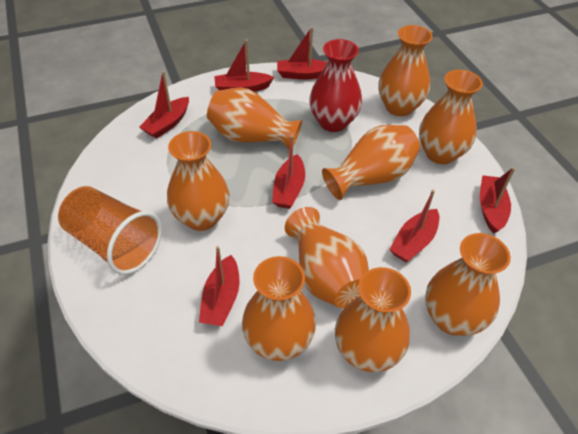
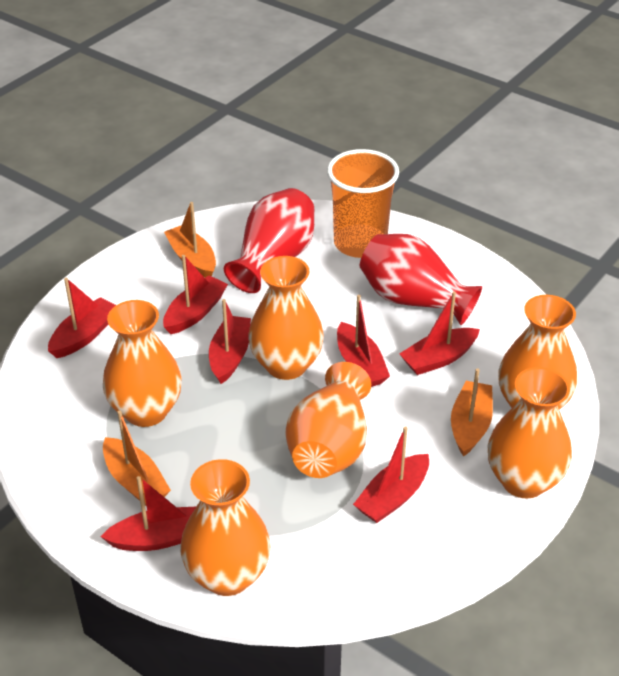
orange boat: none = 0 -> [103,411,171,507] [164,202,216,278] [451,369,493,456] = 3
orange vase: [167,131,230,231] [207,87,302,150] [242,256,316,361] [285,207,369,308] [322,125,420,200] [335,267,411,372] [379,25,433,116] [419,70,483,164] [425,233,511,336] = 9 -> [103,300,182,427] [180,459,271,596] [248,256,324,380] [286,362,371,478] [488,367,572,499] [498,295,577,410] = 6
red vase: [309,39,362,132] = 1 -> [224,188,314,293] [360,234,482,325] = 2

